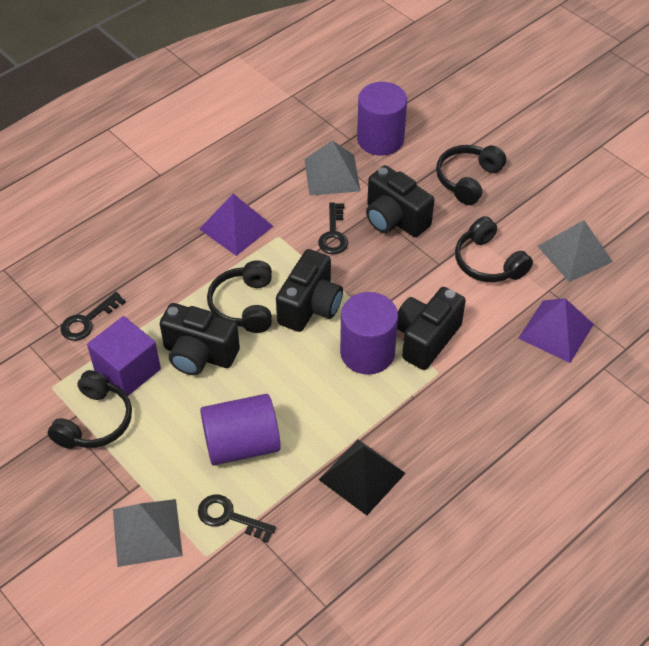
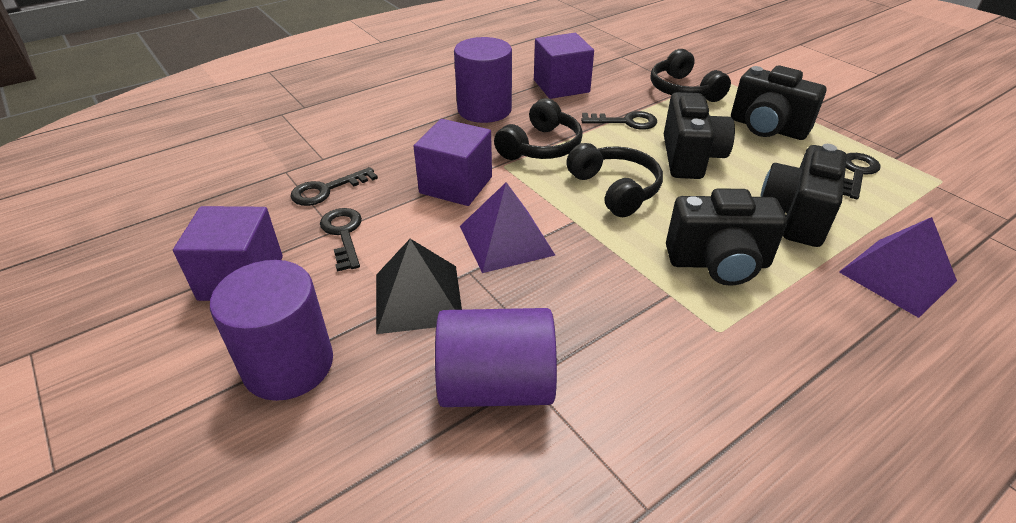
black headphones: [48,370,132,449] [207,260,272,333] [436,145,506,205] [455,216,533,282] = 4 -> [494,98,583,160] [566,143,663,217] [651,49,731,102] = 3
black key: [60,292,126,341] [198,495,276,543] [318,203,348,254] = 3 -> [290,167,378,206] [320,208,362,272] [581,111,657,130] [843,153,881,199] = 4
grey pyramid: [113,499,183,567] [304,140,361,196] [537,220,613,282] = 3 -> none = 0
purple cube: [87,316,161,396] = 1 -> [173,206,283,301] [413,119,492,206] [534,33,594,99] = 3

